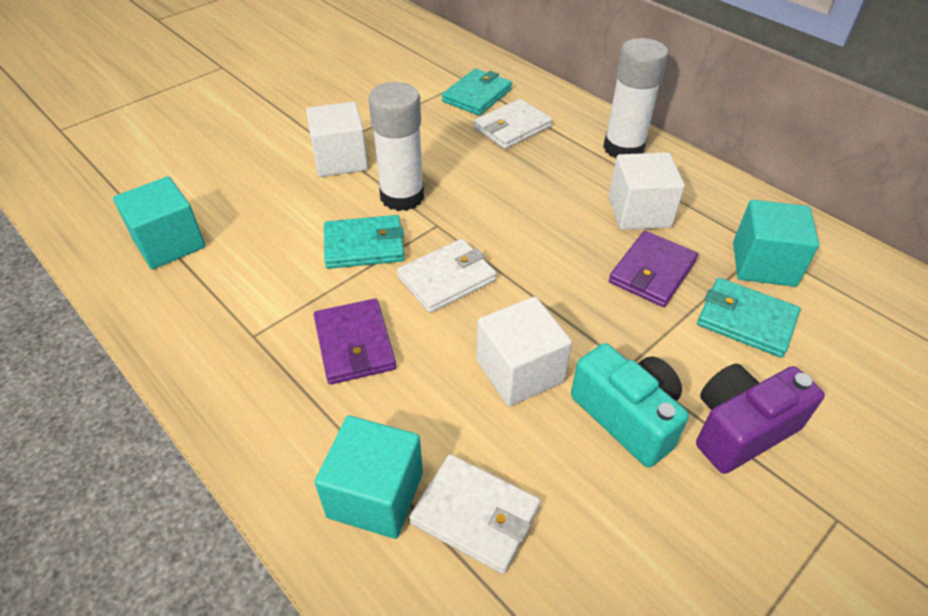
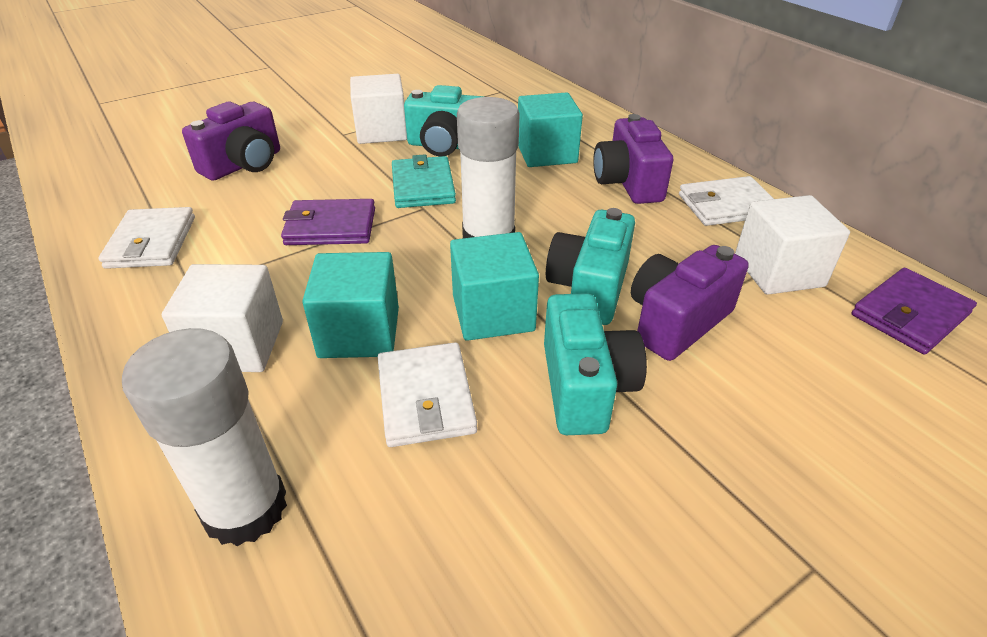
purple camera: [696,364,825,474] = 1 -> [182,102,280,181] [593,114,673,204] [631,245,749,361] = 3
turquoise camera: [571,343,689,468] = 1 -> [404,85,484,157] [544,293,647,435] [546,208,635,325] = 3
turquoise wallet: [324,215,405,269] [442,69,512,116] [697,278,801,358] = 3 -> [392,154,456,208] = 1

